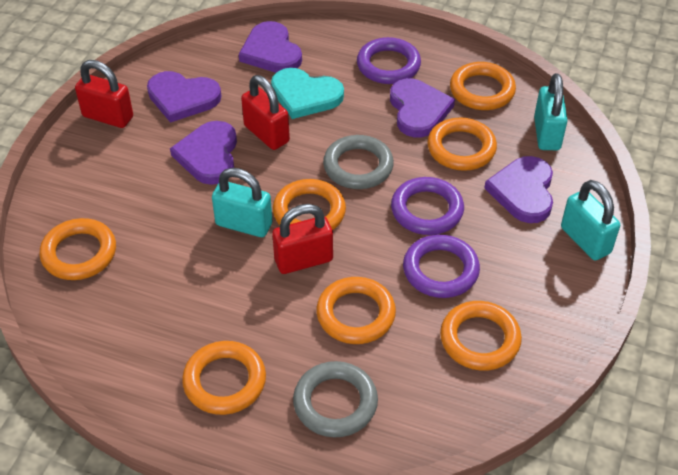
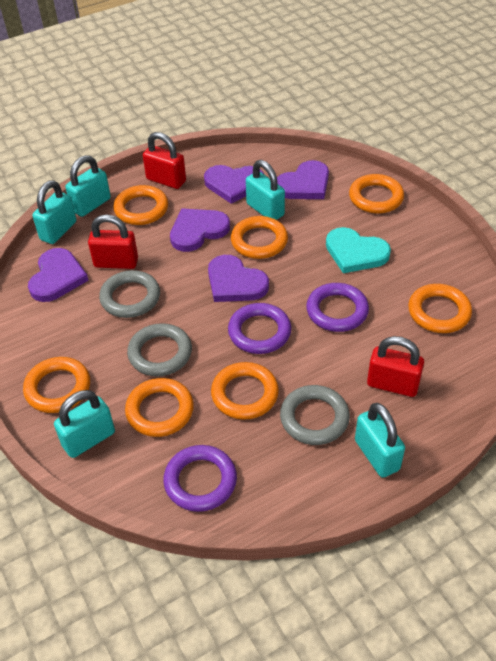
grey ring: [293,361,378,437] [323,135,394,189] = 2 -> [99,270,160,318] [127,323,192,376] [280,385,350,445] = 3
turquoise padlock: [212,168,272,237] [534,73,568,150] [561,180,620,260] = 3 -> [33,180,76,244] [54,390,115,458] [65,155,111,217] [246,160,285,220] [355,403,405,478] = 5

